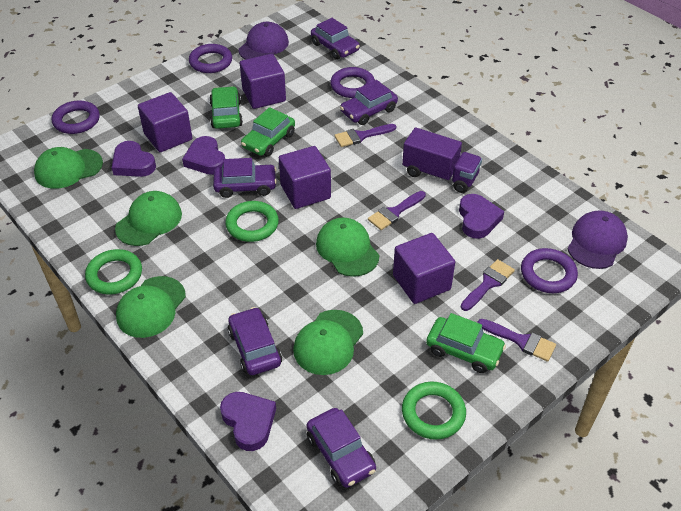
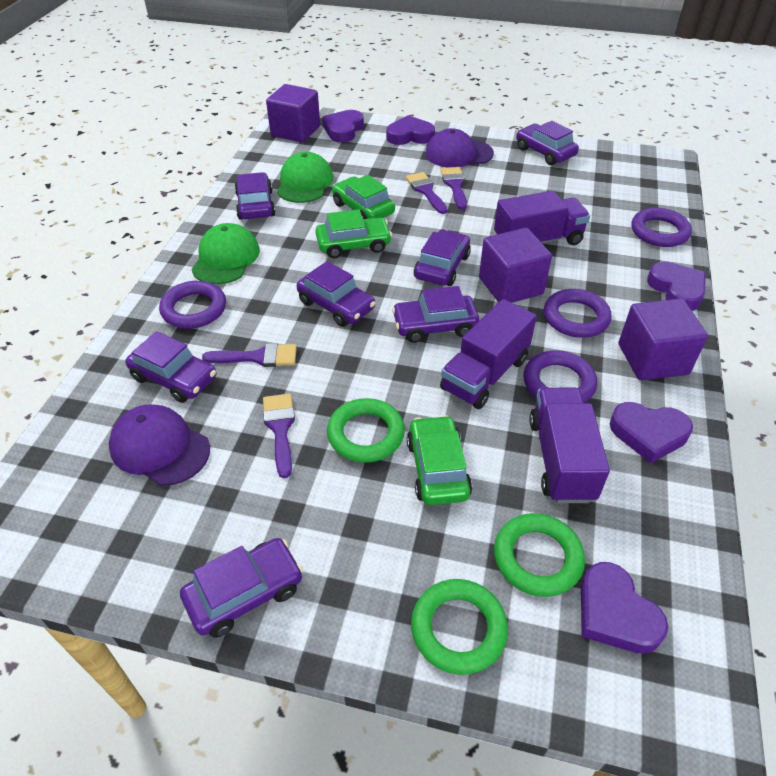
green cap: [34,147,103,189] [115,191,182,246] [116,276,186,338] [293,310,363,375] [316,217,379,277] = 5 -> [191,223,260,284] [277,152,333,203] = 2
purple car: [213,158,277,198] [228,307,282,375] [306,408,376,488] [311,18,360,60] [340,80,398,125] = 5 -> [125,331,217,403] [180,538,303,638] [235,172,275,220] [297,261,376,327] [392,286,479,343] [414,229,471,286] [516,121,579,165] = 7
purple cube: [138,92,192,152] [240,54,286,109] [279,146,331,209] [393,233,455,304] = 4 -> [266,84,320,142] [479,228,552,303] [619,299,708,381] = 3
purple heart: [112,141,156,177] [182,136,225,175] [220,392,276,451] [459,194,504,239] = 4 -> [322,110,364,143] [386,115,435,145] [581,562,668,654] [610,402,693,463] [647,262,706,311] = 5
purple truck: [402,127,482,193] = 1 -> [440,299,537,409] [494,191,590,245] [529,388,610,503] = 3

